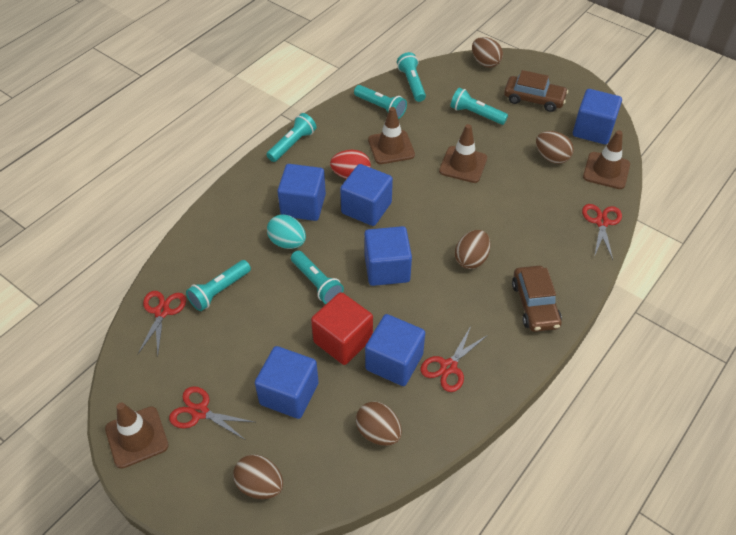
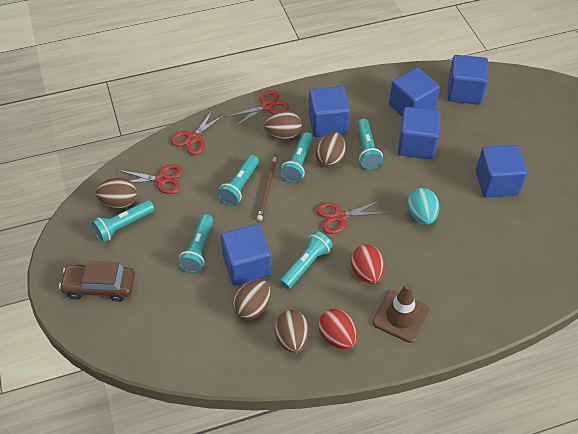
brown car: [504,70,568,112] [512,266,562,332] = 2 -> [59,261,135,302] = 1
brown pencil: none = 0 -> [257,155,276,221] = 1
brown traffic cone: [105,402,169,469] [368,107,415,164] [439,124,487,183] [583,130,630,189] = 4 -> [373,284,430,343] = 1
red cube: [311,292,373,365] = 1 -> none = 0
red egg: [330,150,371,179] = 1 -> [318,309,357,349] [351,245,385,284] = 2

